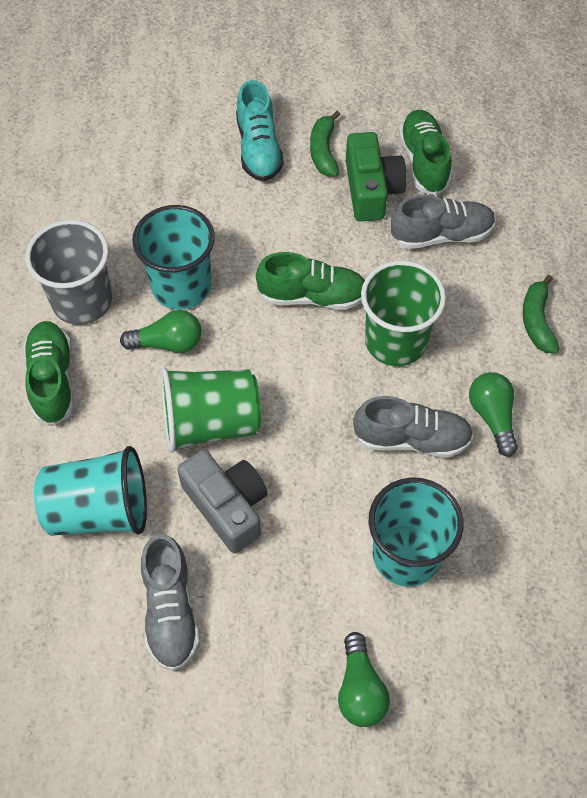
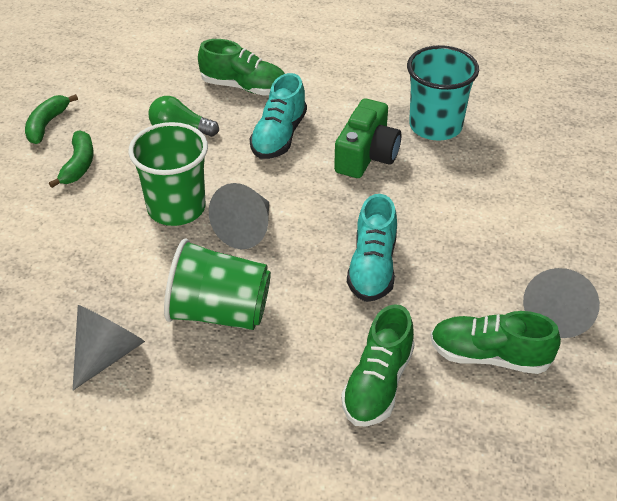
green light bulb: [120,310,201,353] [338,632,390,727] [469,372,518,457] = 3 -> [148,96,219,137] = 1
grey camera: [177,450,268,554] = 1 -> none = 0
grey cone: none = 0 -> [73,305,145,390] [209,183,269,249] [523,268,600,338] = 3
grey cup: [25,220,112,325] = 1 -> none = 0
grey shoe: [141,534,199,671] [353,396,473,458] [390,195,496,249] = 3 -> none = 0
turquoise cup: [34,446,147,536] [132,205,215,310] [369,477,464,587] = 3 -> [407,45,479,141] = 1
turquoise shoe: [236,80,284,181] = 1 -> [249,73,307,159] [347,194,397,302] = 2

